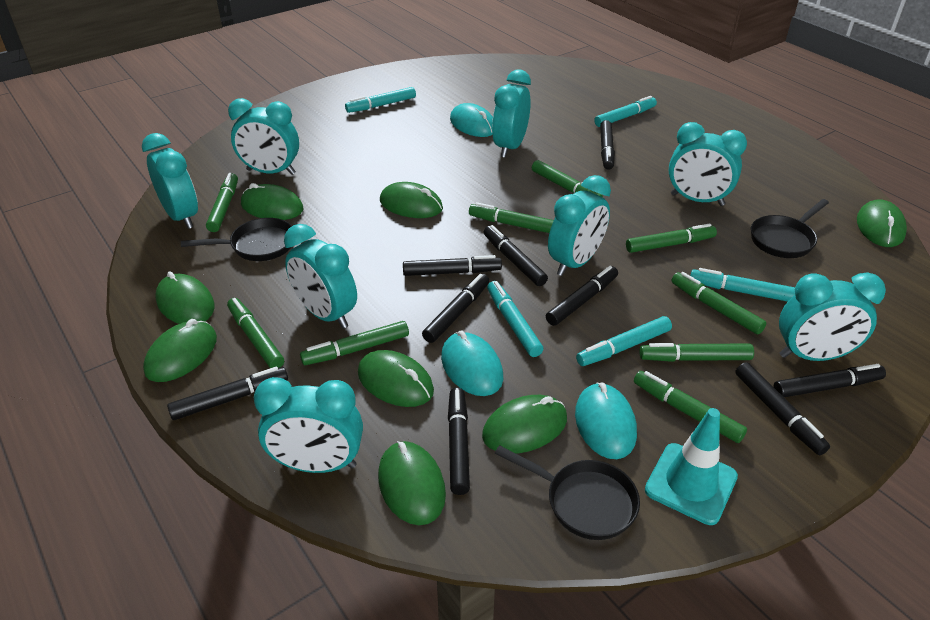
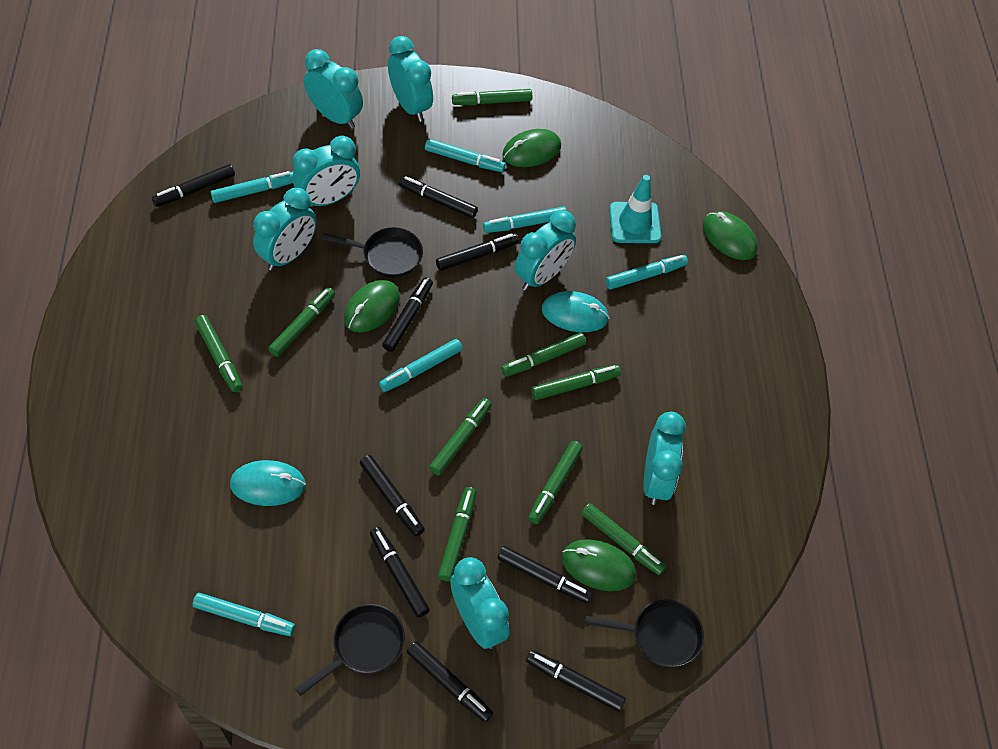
green mouse: [143,319,217,382] [155,271,214,324] [241,183,304,220] [358,350,434,407] [378,441,446,525] [380,182,443,218] [482,395,567,454] [857,199,907,247] = 8 -> [344,280,400,332] [502,129,561,167] [562,539,636,591] [703,211,758,260] = 4
turquoise clock: [142,133,198,229] [228,98,299,175] [254,377,363,473] [284,224,357,329] [492,70,531,158] [548,175,611,276] [669,122,747,206] [779,273,886,361] = 8 -> [253,188,317,271] [293,136,360,206] [304,49,363,129] [388,36,433,122] [450,557,510,649] [515,211,576,291] [643,412,686,505] = 7
turquoise marker: [345,87,416,113] [487,281,543,357] [576,316,672,366] [594,96,657,127] [690,268,795,302] = 5 -> [193,593,295,636] [210,171,293,203] [379,339,463,392] [425,139,506,172] [483,206,567,233] [606,255,688,289] = 6
turquoise mouse: [441,331,503,396] [450,103,493,137] [575,382,637,459] = 3 -> [230,460,306,506] [542,291,609,332] = 2

